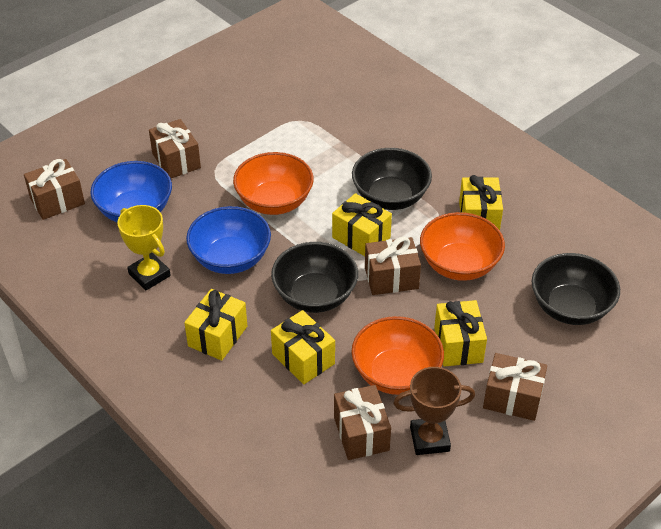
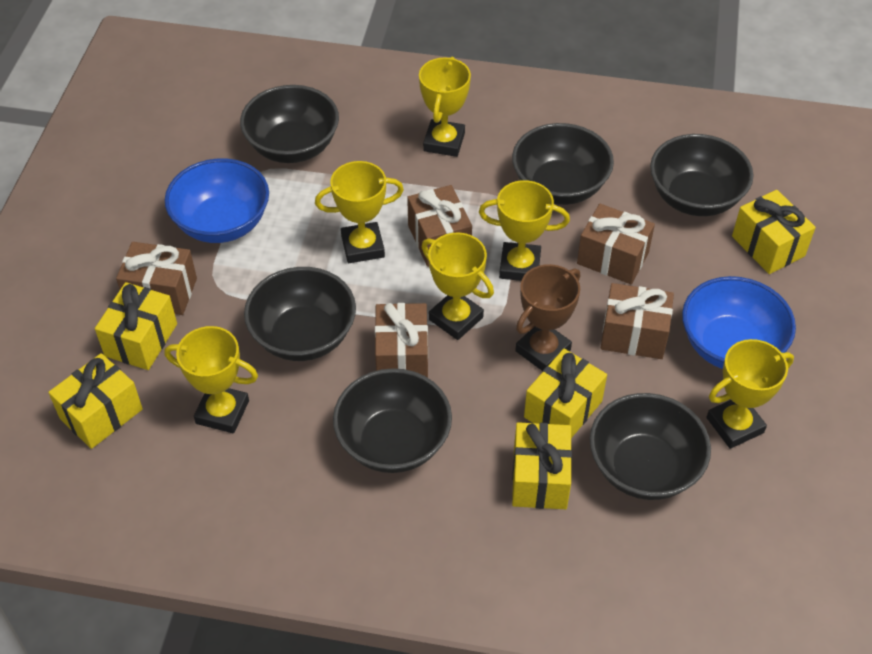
black bowl: [271,242,358,313] [352,148,432,210] [532,253,620,325] = 3 -> [240,85,339,163] [244,267,356,361] [333,368,452,473] [512,123,614,205] [590,393,711,500] [650,134,753,216] = 6
orange bowl: [233,152,314,215] [351,316,444,395] [420,212,505,281] = 3 -> none = 0
yellow trophy: [117,205,171,290] = 1 -> [164,326,258,433] [315,161,404,263] [419,57,471,157] [422,233,494,340] [479,180,570,281] [706,339,794,449] = 6

